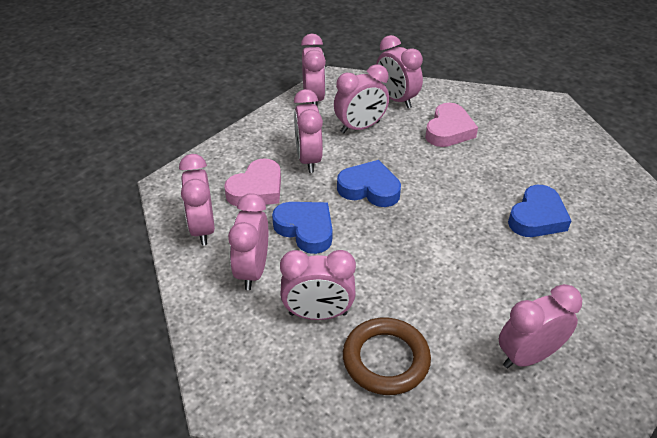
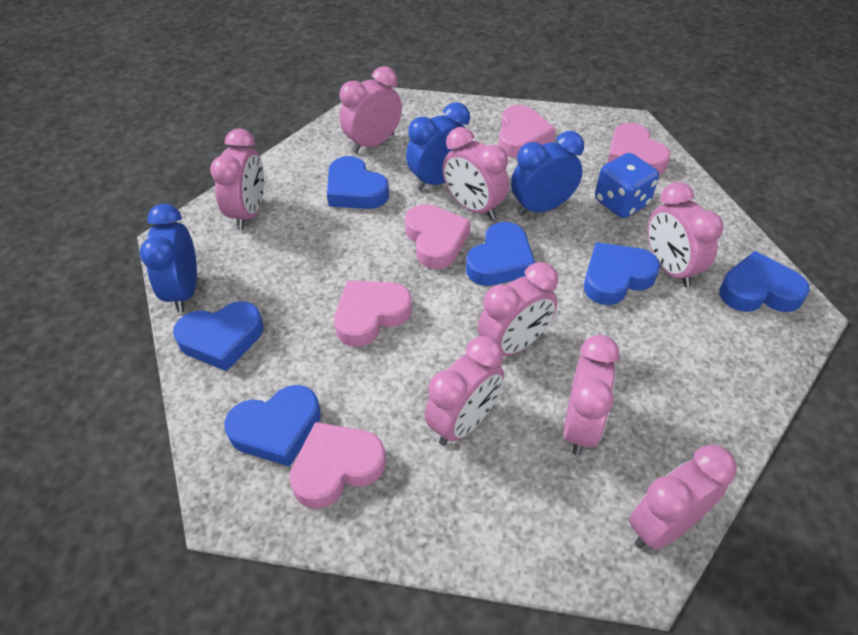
blue clock: none = 0 -> [140,204,197,313] [406,102,470,190] [511,131,584,216] = 3
blue dice: none = 0 -> [595,153,659,218] = 1
blue heart: [272,202,333,254] [337,160,401,207] [508,185,572,237] = 3 -> [173,301,263,371] [224,385,321,467] [327,156,389,209] [466,222,535,286] [584,242,660,305] [719,251,810,312] = 6
brown ring: [343,318,431,395] = 1 -> none = 0
pink heart: [224,158,281,206] [425,103,478,147] = 2 -> [289,422,386,509] [334,281,412,347] [405,204,471,269] [498,105,556,158] [607,123,670,175] = 5

